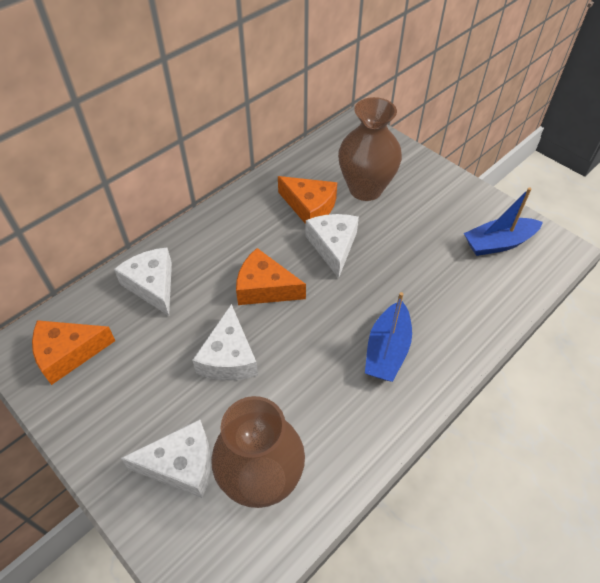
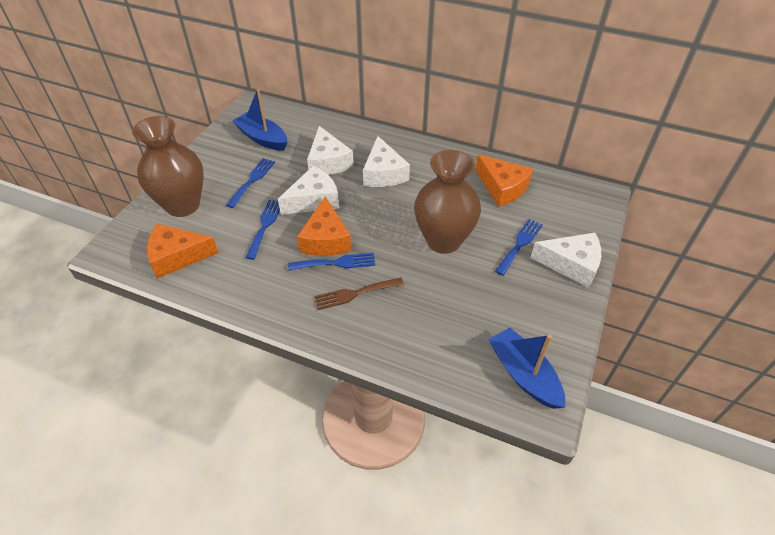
blue fork: none = 0 -> [226,158,275,208] [246,200,280,260] [288,253,375,270] [495,219,543,276] = 4
brown fork: none = 0 -> [314,278,404,310] = 1

